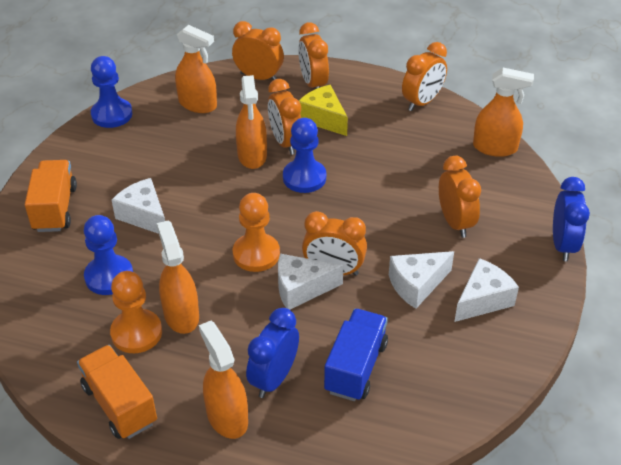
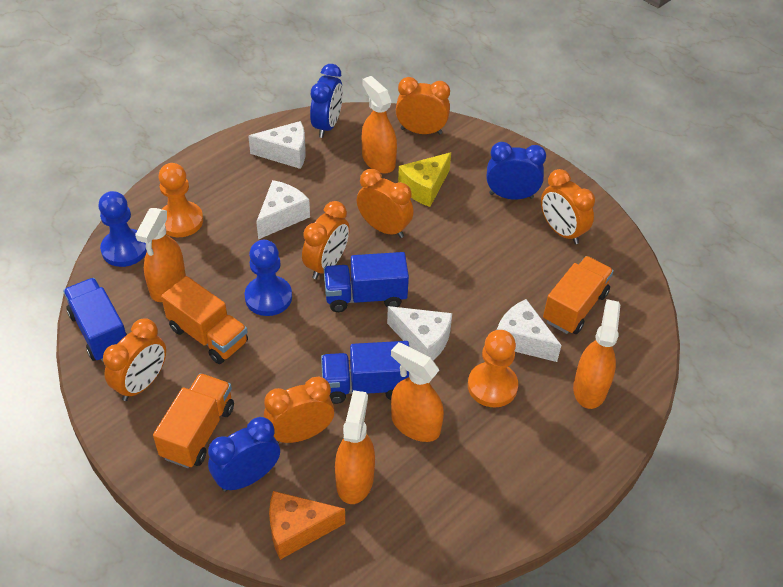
blue clock: [246,308,299,398] [553,177,590,261] = 2 -> [208,417,280,492] [310,64,343,138] [487,142,546,200] = 3
blue pawn: [84,215,133,295] [91,56,133,128] [283,118,326,193] = 3 -> [99,191,147,267] [244,240,292,316] = 2
blue truck: [324,309,388,401] = 1 -> [63,278,127,361] [321,341,409,404] [324,252,409,312] = 3
orange cheese: none = 0 -> [269,491,345,560] = 1
orange truck: [25,160,77,232] [77,345,157,439] = 2 -> [153,373,234,468] [161,276,248,364] [543,256,614,334] = 3

